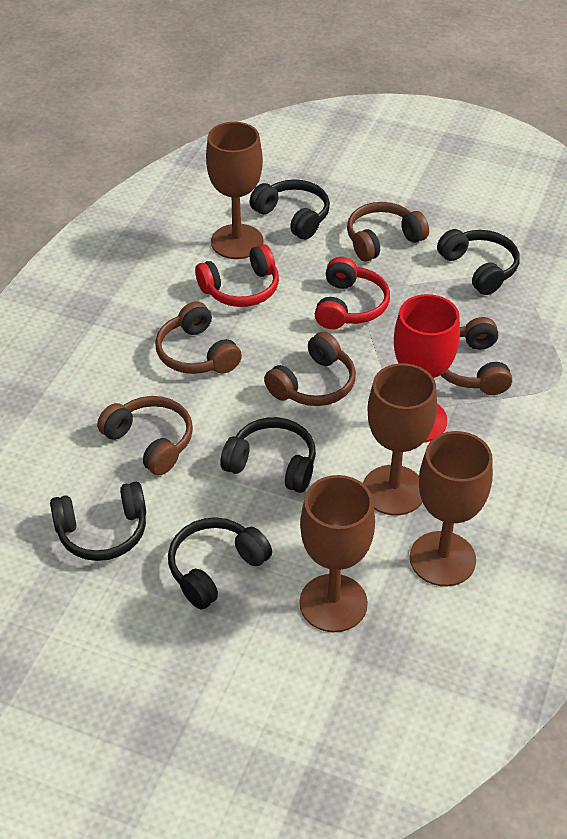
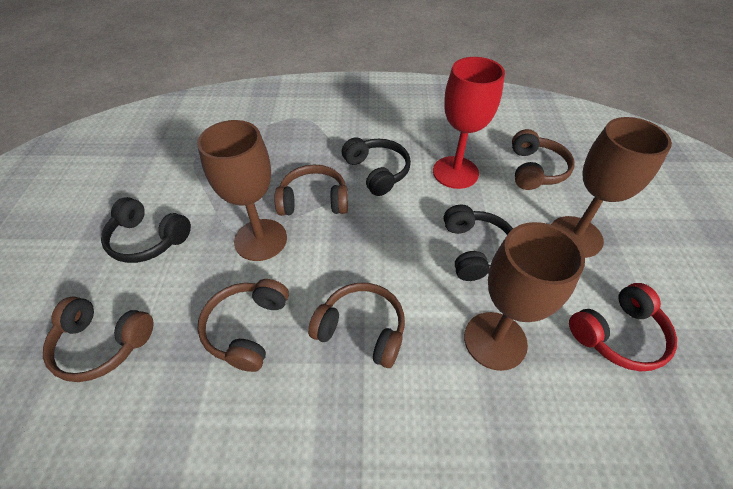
black headphones: [50,482,146,561] [168,517,272,609] [221,417,316,493] [250,180,330,240] [437,229,520,295] = 5 -> [101,197,191,263] [342,137,411,196] [444,205,513,281] = 3
brown goblet: [206,122,263,259] [299,475,375,632] [363,363,437,515] [410,431,493,586] = 4 -> [197,120,287,261] [464,222,585,371] [551,117,672,258] = 3
red headphones: [195,244,279,307] [315,257,390,329] = 2 -> [569,283,677,371] = 1

